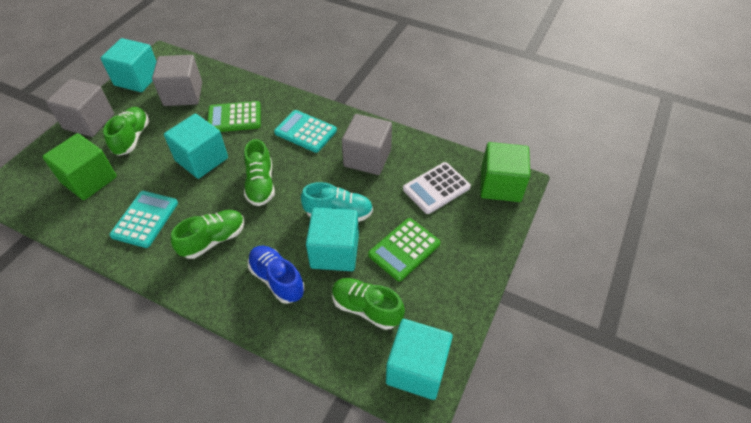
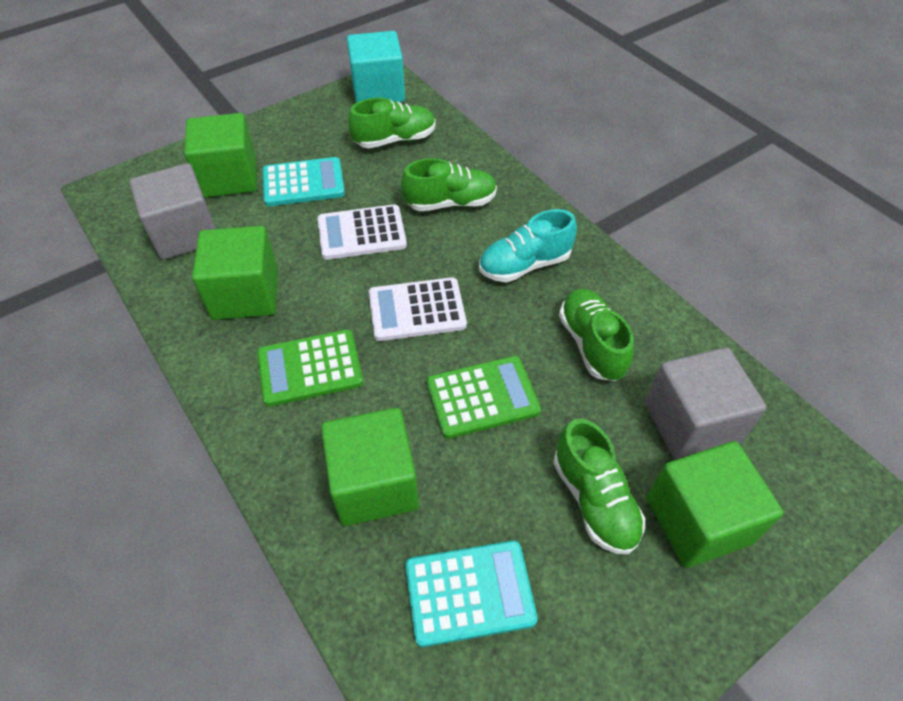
blue shoe: [248,246,305,304] = 1 -> none = 0
green cube: [42,133,117,200] [480,142,530,202] = 2 -> [184,113,257,198] [192,226,278,320] [321,408,419,526] [647,441,783,568] = 4
grey cube: [46,79,114,137] [152,55,202,106] [342,114,392,175] = 3 -> [129,163,216,260] [645,348,766,460] = 2
turquoise cube: [101,38,157,92] [164,114,228,179] [306,208,359,271] [386,319,453,400] = 4 -> [347,31,405,103] = 1
white calculator: [403,162,471,214] = 1 -> [317,204,407,260] [369,277,467,341] = 2

